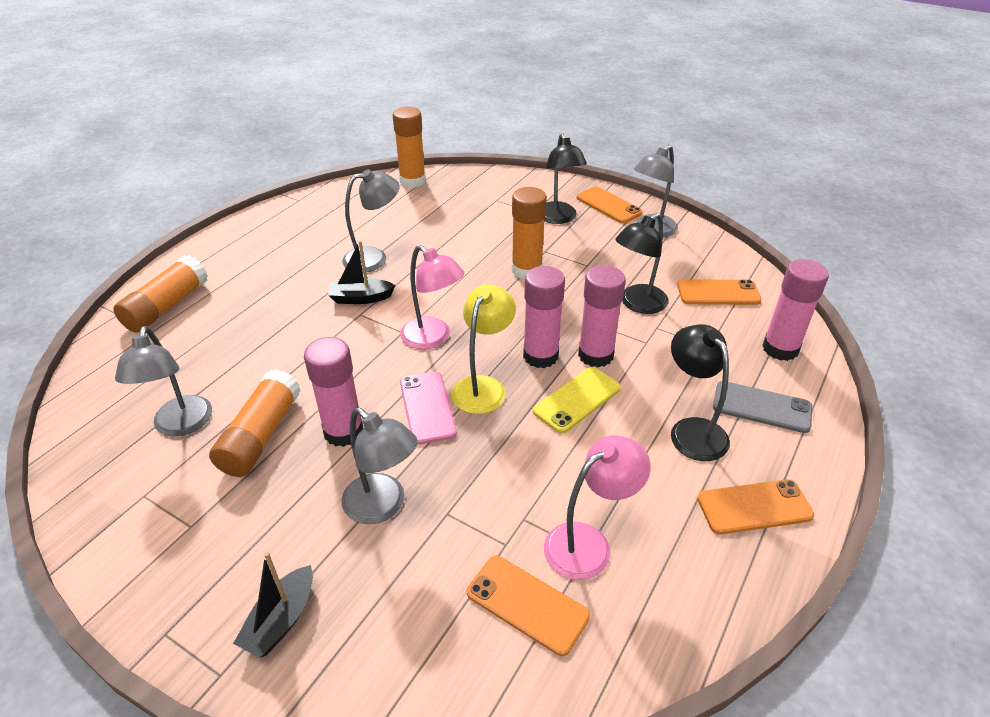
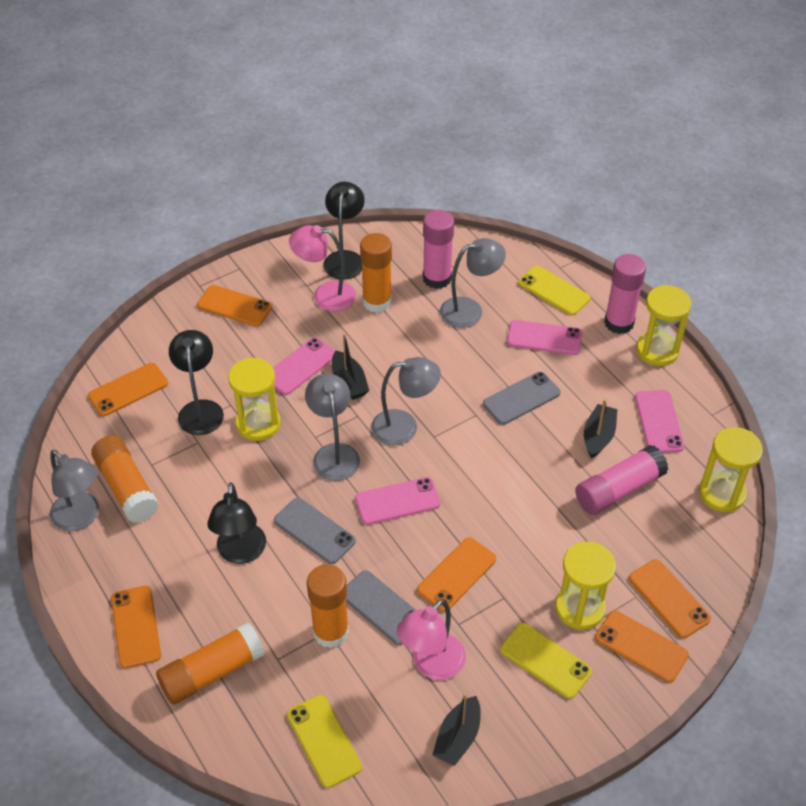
black boat: [233,552,313,658] [328,241,395,304] = 2 -> [332,333,369,400] [432,693,481,766] [584,399,617,458] = 3
grey phone: [713,381,812,433] = 1 -> [274,498,356,564] [346,570,415,645] [483,372,561,425] = 3
orange phone: [467,556,590,656] [577,186,643,223] [677,279,762,305] [697,479,814,534] = 4 -> [88,363,168,416] [111,586,161,668] [197,285,272,327] [417,537,496,612] [595,610,689,682] [629,559,711,638] = 6
pink glue stick: [304,337,363,447] [523,266,565,368] [578,265,626,367] [762,259,829,361] = 4 -> [423,210,454,289] [575,445,668,515] [604,254,646,334] = 3
pink phone: [400,371,457,445] = 1 -> [273,338,335,395] [355,477,440,525] [507,320,582,355] [635,390,684,453] = 4
yellow hourglass: none = 0 -> [228,358,281,441] [555,542,616,630] [636,285,691,366] [699,427,763,512] = 4
yellow lamp: [451,284,516,414] = 1 -> none = 0
yellow phone: [533,367,621,433] = 1 -> [287,695,362,788] [500,623,592,699] [518,266,591,315] = 3

